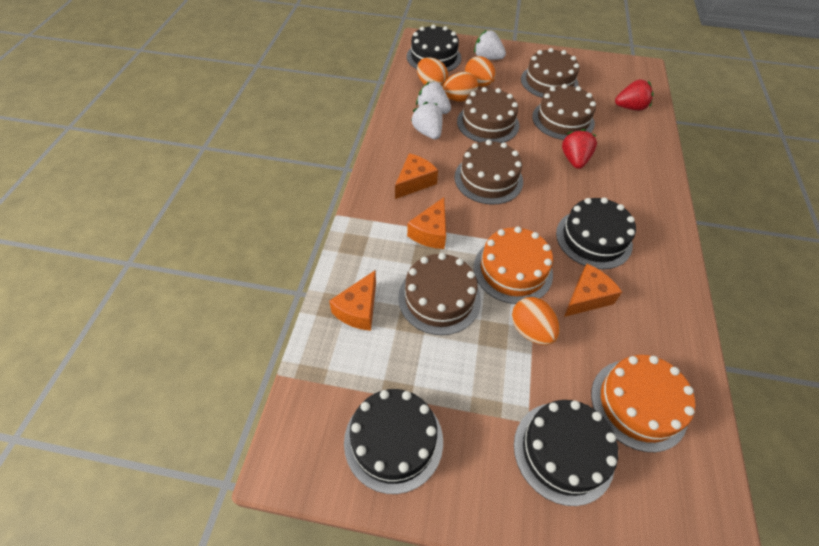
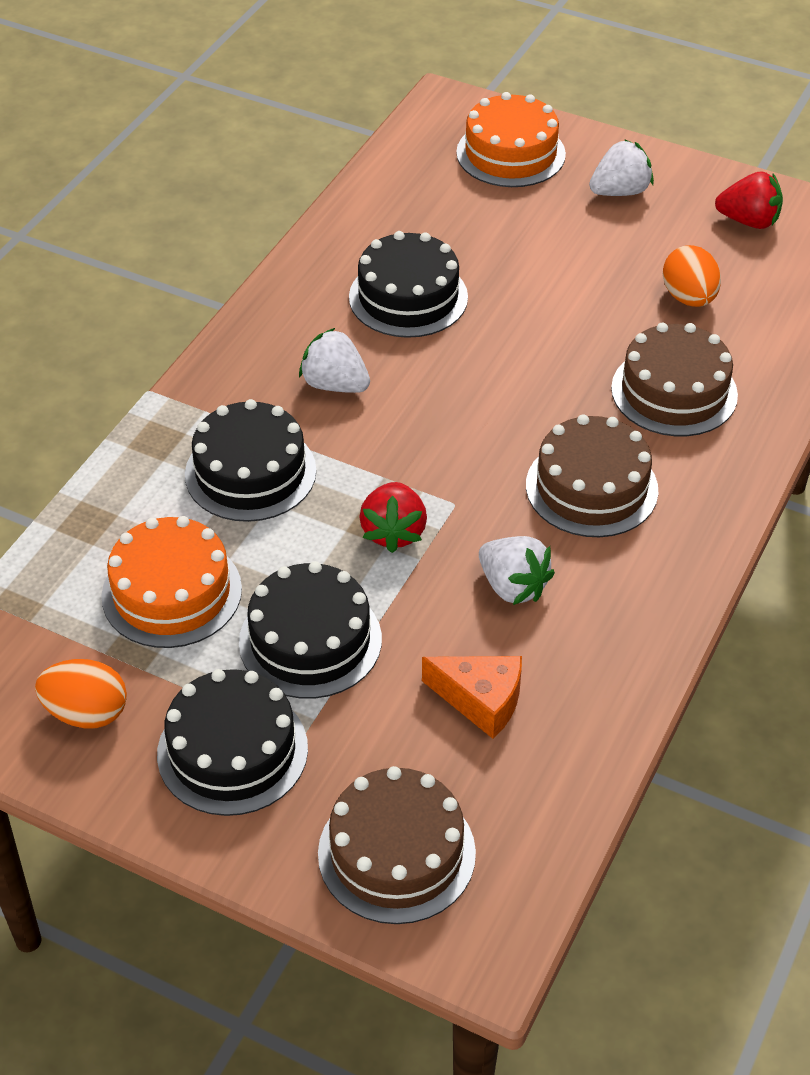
brown cake: [398,253,481,335] [454,140,523,204] [457,87,519,143] [521,48,579,98] [532,84,596,140] = 5 -> [318,766,476,924] [526,414,658,537] [611,322,738,436] = 3
orange cheese: [329,270,376,331] [395,153,438,199] [407,197,446,249] [564,264,622,317] = 4 -> [422,656,522,739] = 1
orange egg: [417,57,448,87] [443,72,478,102] [465,56,496,87] [512,297,560,345] = 4 -> [35,659,127,728] [663,245,721,307] = 2

